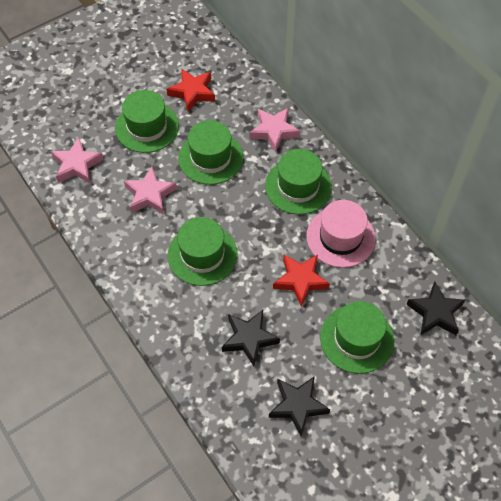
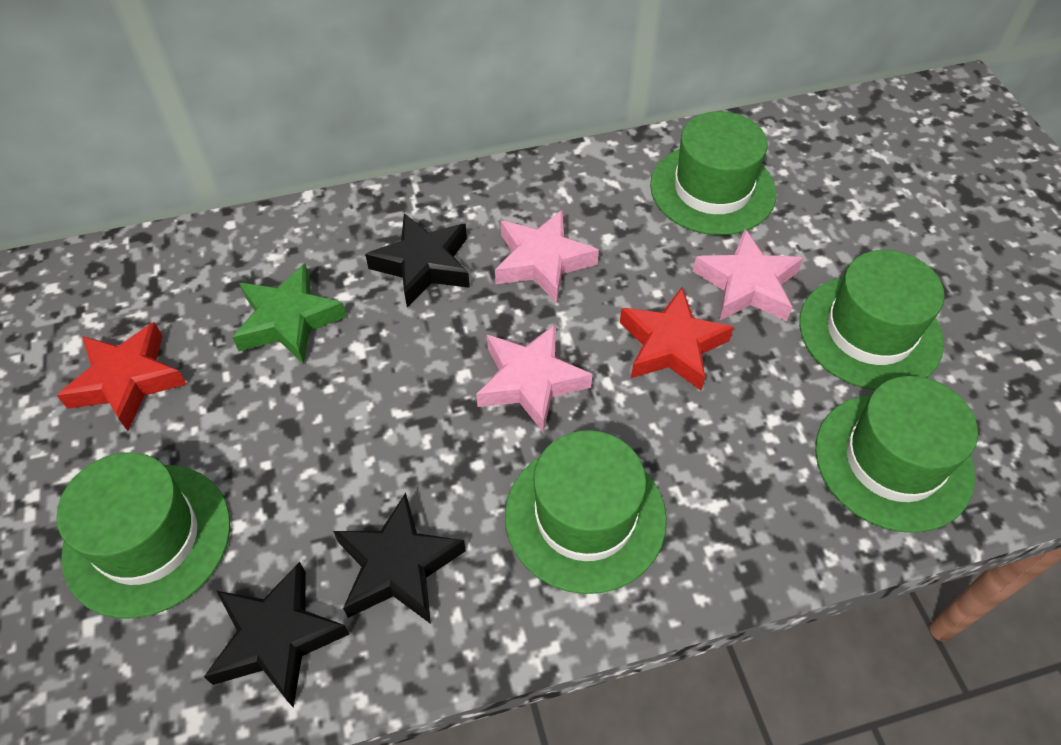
green star: none = 0 -> [232,263,347,364] = 1
pink hat: [306,200,376,268] = 1 -> none = 0

